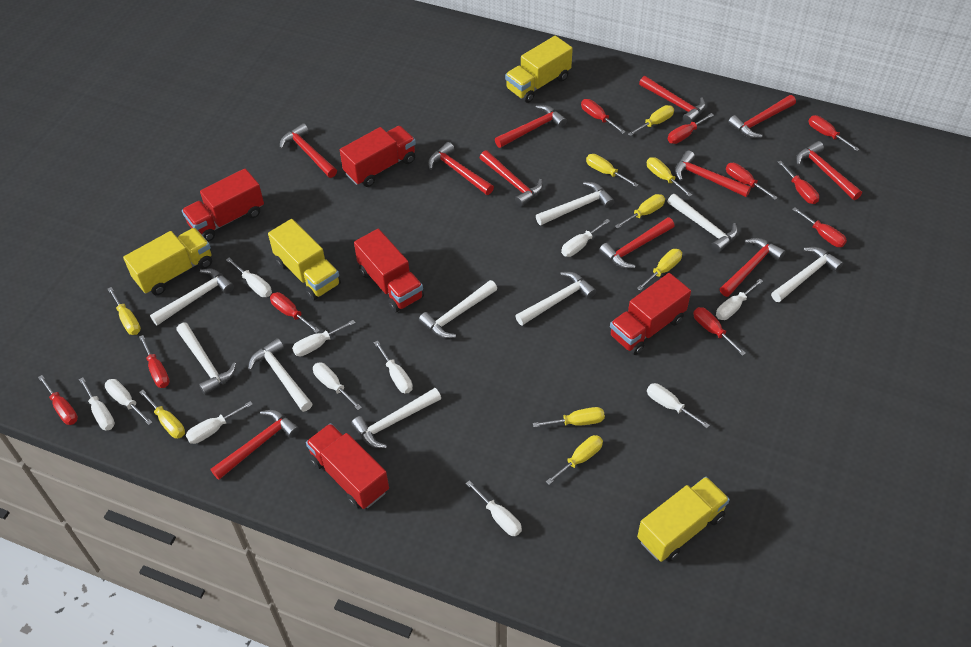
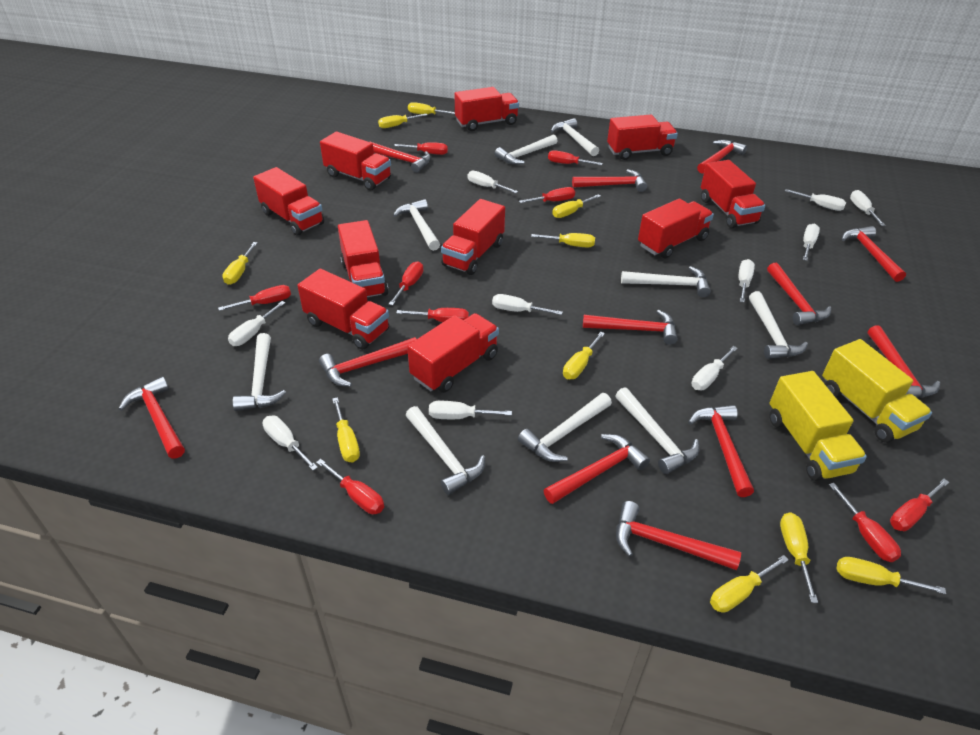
red hammer: [211,410,300,480] [279,123,337,178] [428,142,494,195] [480,150,543,207] [495,105,567,148] [599,217,674,269] [639,76,706,124] [675,151,751,197] [720,238,786,297] [728,95,796,138] [796,141,862,200] = 11 -> [119,377,185,459] [319,337,416,387] [369,141,431,173] [544,434,650,504] [572,169,647,192] [583,310,678,345] [616,501,741,570] [688,405,754,497] [697,140,747,174] [767,263,831,325] [842,226,906,282] [868,325,940,398] = 12
red screwdriver: [38,375,78,425] [139,335,170,388] [270,292,320,333] [581,99,625,134] [668,113,714,144] [693,307,746,356] [726,163,778,200] [778,161,819,204] [792,207,847,247] [809,115,859,151] = 10 -> [218,285,291,311] [316,459,384,514] [389,261,423,305] [394,142,448,155] [396,308,469,322] [519,187,575,203] [548,150,603,165] [829,483,901,562] [890,479,949,531] = 9
red truck: [182,169,264,242] [306,423,389,509] [340,126,416,187] [354,229,424,312] [610,273,691,355] = 5 -> [253,167,324,236] [297,269,389,350] [320,132,391,190] [338,220,388,297] [407,313,499,393] [441,199,505,275] [454,87,519,131] [607,115,678,160] [638,198,714,258] [701,160,765,228] = 10
white screwdriver: [79,377,115,431] [105,379,153,425] [186,401,253,444] [226,257,272,297] [292,320,355,356] [313,363,362,410] [374,341,413,394] [466,480,522,536] [561,219,610,257] [647,383,710,428] [716,279,763,320] = 11 -> [228,301,286,346] [262,416,318,471] [429,401,512,419] [468,171,518,193] [492,294,563,315] [692,346,738,390] [738,259,755,302] [785,189,846,211] [803,224,820,261] [850,190,885,226] = 10
yellow screwdriver: [108,287,141,335] [139,390,185,438] [533,407,605,427] [546,435,603,485] [586,154,638,187] [615,194,665,229] [628,105,674,136] [637,249,682,291] [647,157,692,197] = 9 -> [222,242,257,285] [332,397,360,462] [378,114,427,128] [408,102,455,114] [531,233,595,248] [552,194,601,218] [563,332,605,379] [710,555,789,613] [780,512,818,603] [837,557,946,594] = 10
yellow truck: [123,228,212,295] [268,219,341,300] [505,36,573,103] [637,477,730,562] = 4 -> [769,371,867,481] [822,339,932,443] = 2

